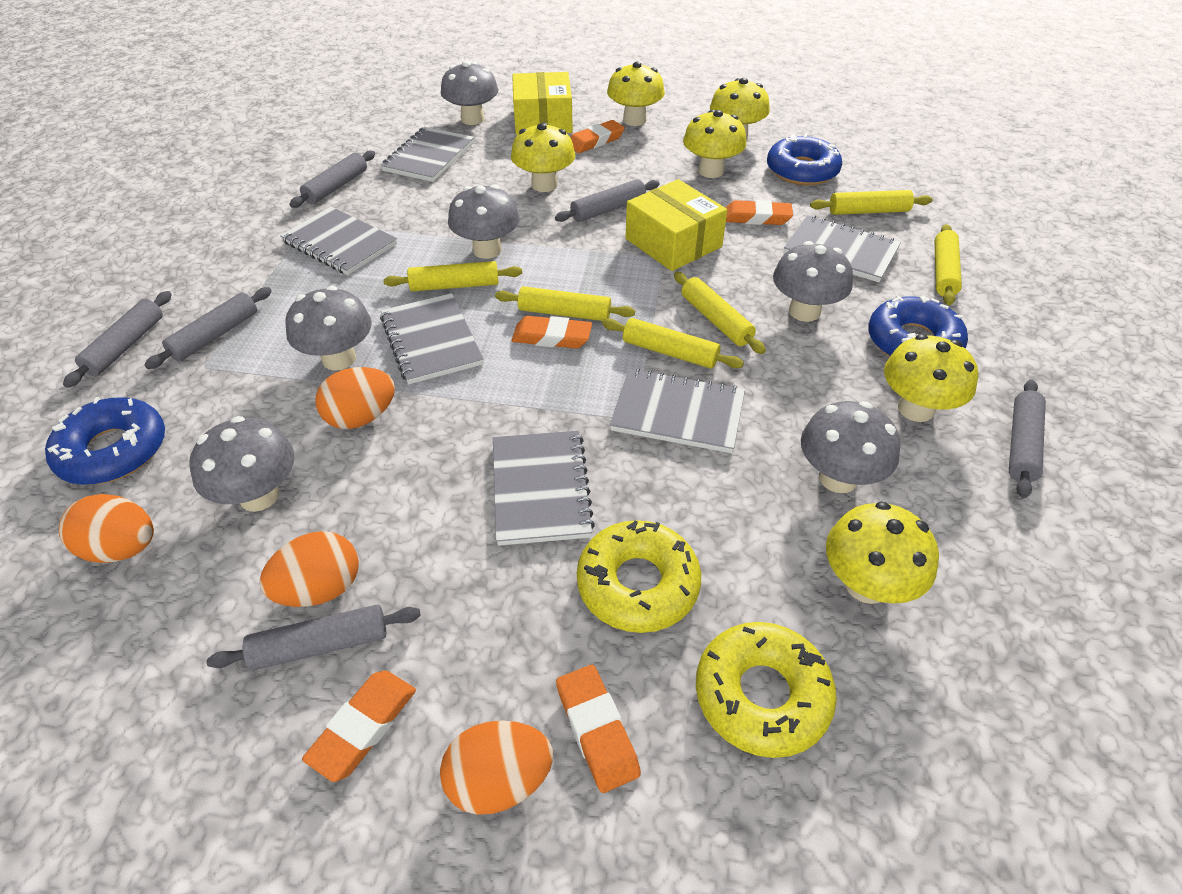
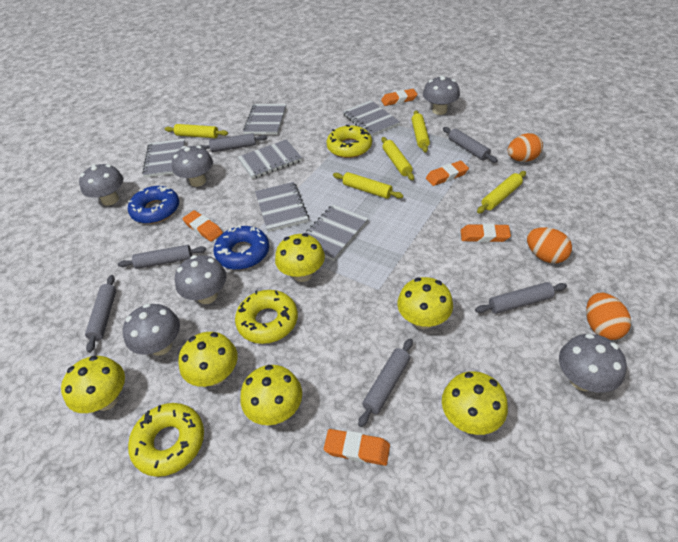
blue donut: [45,397,165,485] [767,134,842,185] [868,295,968,357] = 3 -> [128,186,179,224] [214,225,269,270] = 2
orange egg: [59,494,154,563] [260,531,359,607] [315,367,395,429] [440,720,553,815] = 4 -> [508,133,543,162] [527,227,572,263] [586,293,631,340] = 3
yellow box: [512,72,573,135] [626,179,727,271] = 2 -> none = 0
yellow donut: [577,520,701,633] [696,622,837,758] = 2 -> [128,403,204,477] [235,290,298,344] [326,125,372,158] = 3
yellow rolling pin: [383,261,522,292] [495,286,635,321] [602,318,744,369] [674,272,766,354] [810,190,932,215] [935,224,962,305] = 6 -> [165,124,228,138] [333,172,404,199] [381,137,414,180] [412,110,430,153] [477,171,526,213] = 5

